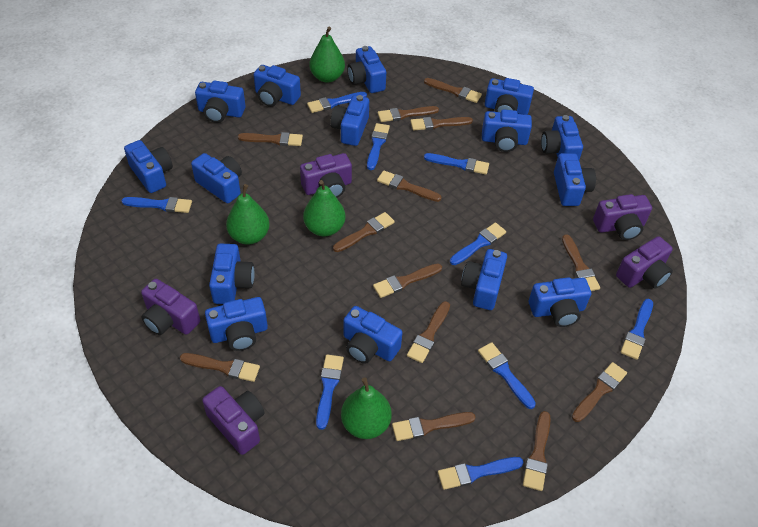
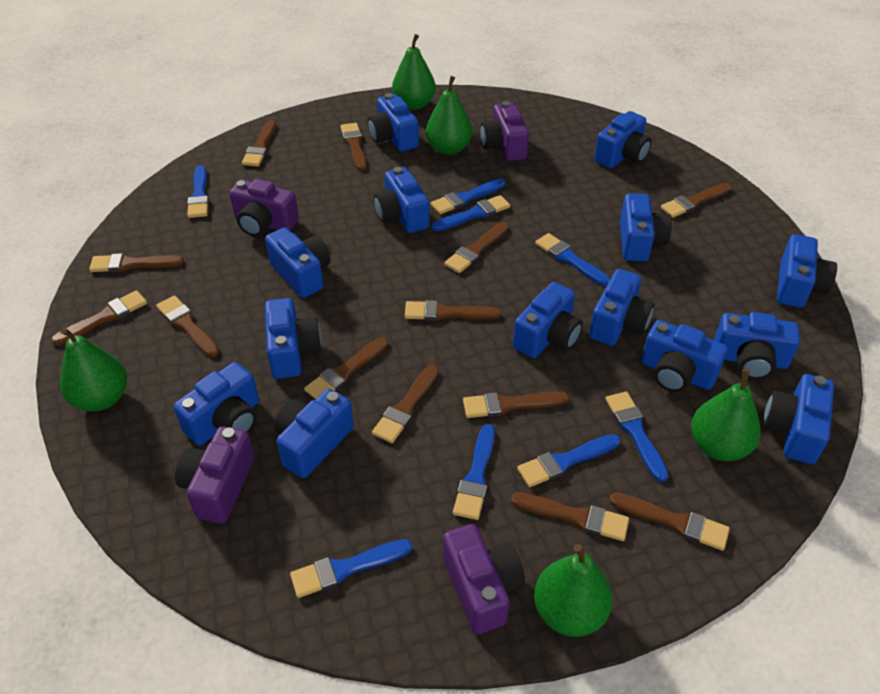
blue brush: [122,197,192,213] [307,92,367,113] [316,354,344,430] [367,123,390,170] [424,153,489,175] [438,457,524,490] [450,223,506,265] [478,342,536,409] [621,299,653,360] = 9 -> [187,165,209,218] [290,539,412,598] [430,179,505,214] [431,195,510,231] [453,424,495,520] [517,434,620,487] [535,233,610,286] [606,392,669,482] = 8
blue camera: [124,140,173,193] [191,153,242,203] [195,80,246,123] [205,297,268,351] [209,243,255,304] [254,65,301,107] [331,95,369,146] [343,306,403,364] [347,46,386,93] [461,249,507,310] [482,109,532,152] [485,78,534,115] [529,277,591,327] [541,115,583,160] [554,153,596,206] = 15 -> [173,362,259,446] [264,298,322,379] [265,227,330,298] [274,389,354,478] [368,93,419,152] [374,167,430,233] [513,282,583,358] [589,269,654,346] [594,111,652,168] [620,193,672,262] [641,320,728,392] [714,312,800,380] [763,374,834,464] [777,234,837,308] = 14
green pear: [226,184,270,245] [303,180,345,236] [310,27,345,83] [341,377,392,439] = 4 -> [60,327,127,411] [392,34,436,110] [426,76,472,155] [534,544,613,637] [691,369,761,461] = 5
purple camera: [141,279,200,335] [202,386,265,455] [300,153,352,198] [593,194,652,240] [616,236,673,289] = 5 -> [175,426,255,524] [230,179,299,237] [443,524,525,634] [480,101,529,162] = 4

